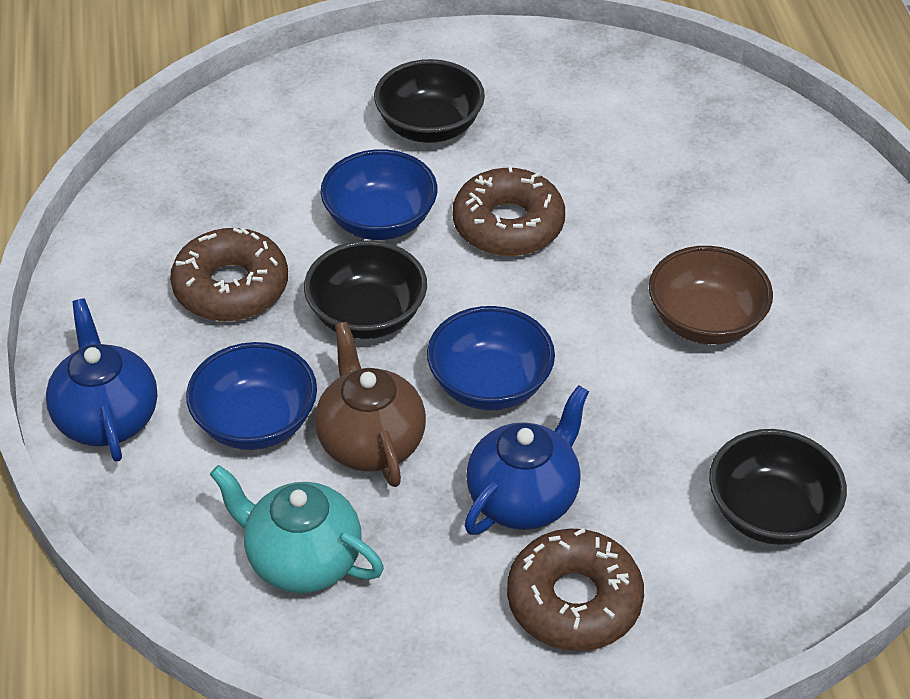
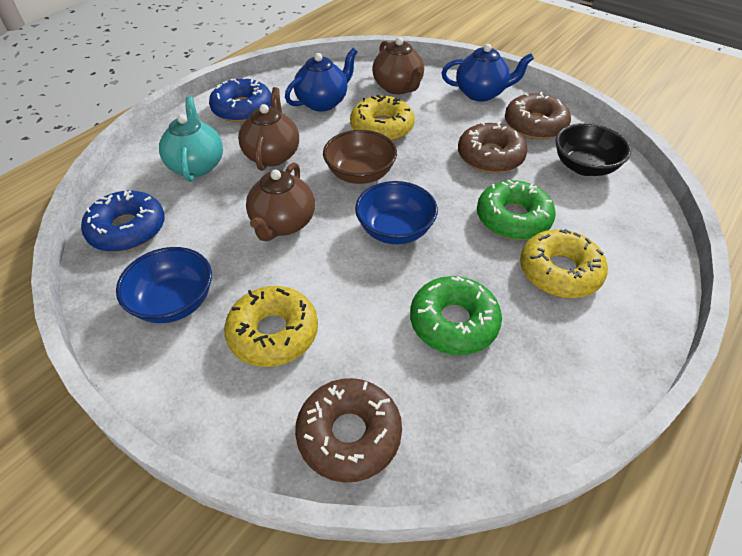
black bowl: [304,240,427,339] [374,59,485,143] [709,429,847,545] = 3 -> [555,123,631,176] = 1
blue bowl: [186,342,317,450] [321,149,437,240] [427,306,555,410] = 3 -> [116,247,212,323] [355,181,438,244] = 2
blue donut: none = 0 -> [81,191,165,252] [209,77,271,122] = 2
brown teapot: [315,322,426,487] = 1 -> [238,87,299,171] [246,162,315,241] [372,37,424,94] = 3
green donut: none = 0 -> [410,276,502,355] [477,180,556,240] = 2
yellow donut: none = 0 -> [224,286,318,367] [350,95,415,141] [520,229,608,298] = 3

